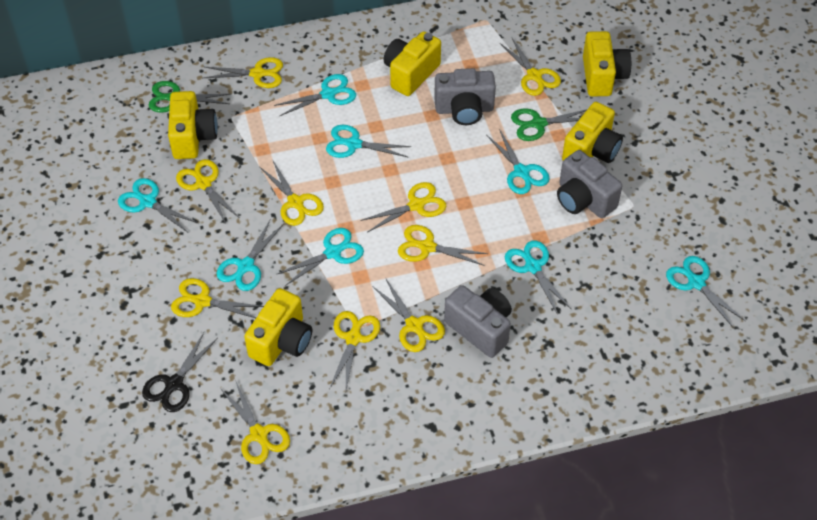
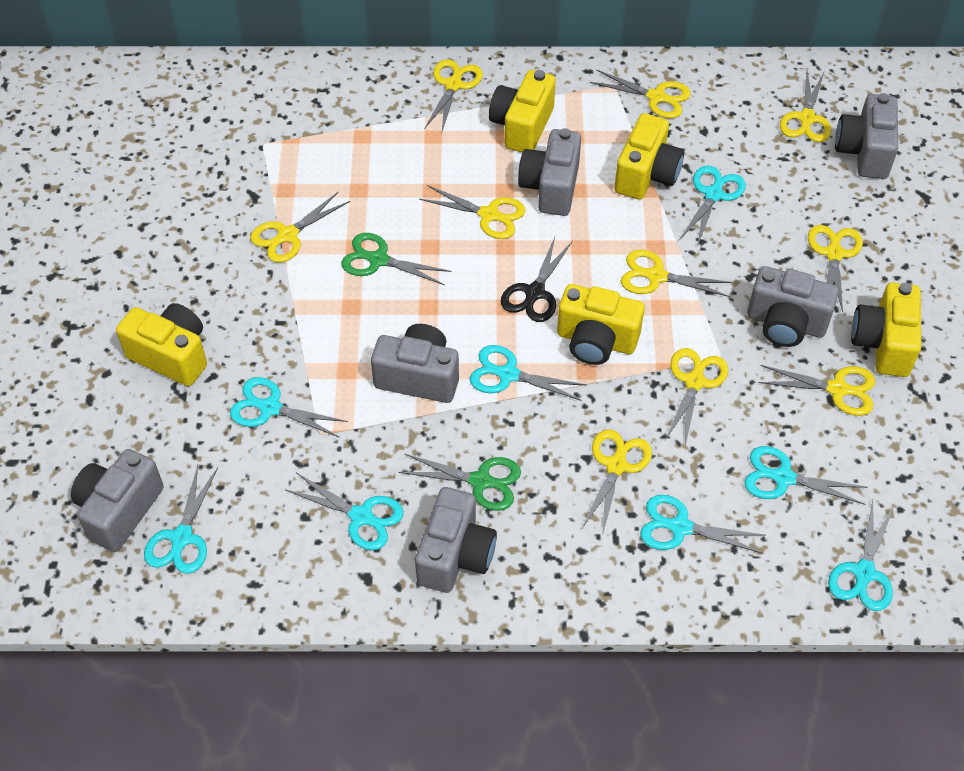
grey camera: [434,68,496,125] [444,285,512,358] [557,150,622,218] = 3 -> [71,449,164,552] [371,324,459,403] [415,487,497,593] [518,128,581,216] [747,266,839,347] [835,93,898,179] = 6

